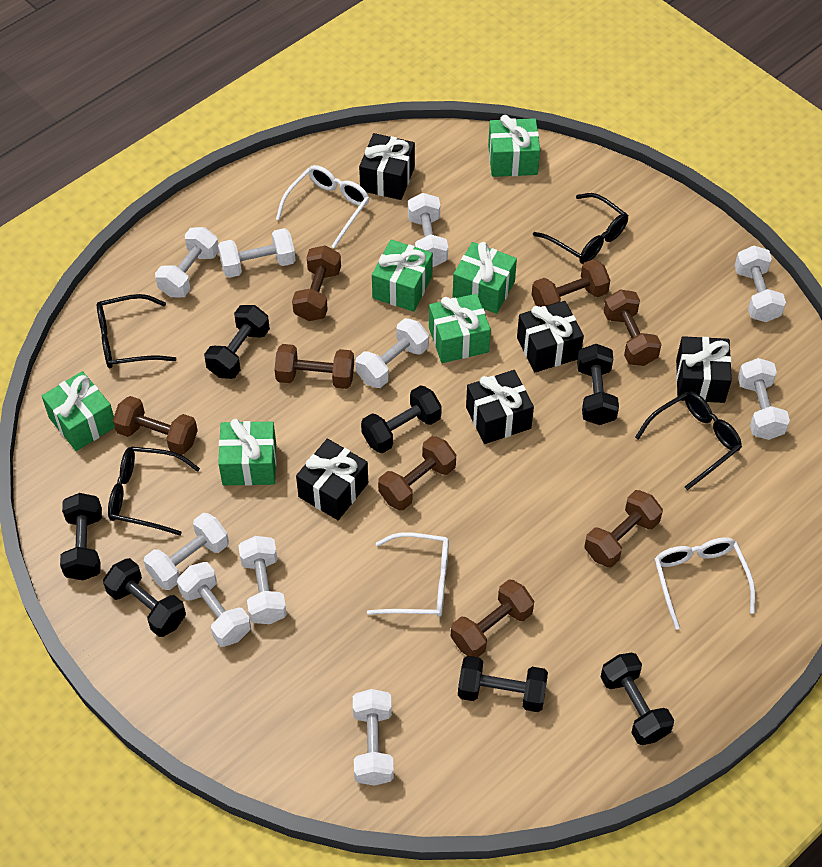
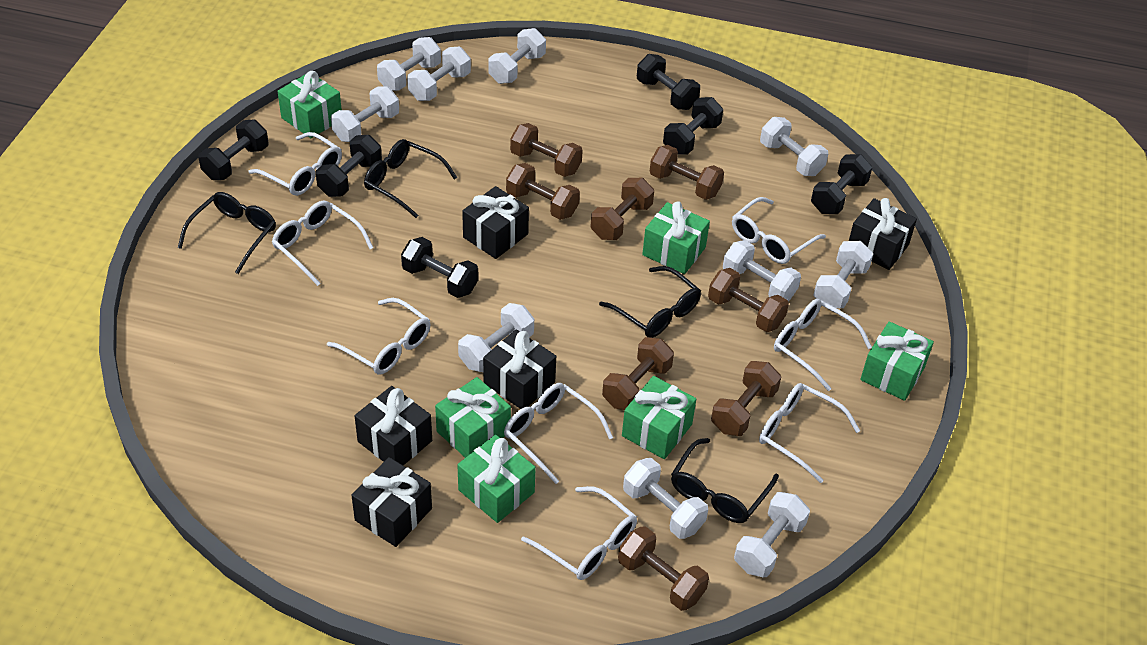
black dumbbell: [60,493,102,580] [103,558,186,637] [204,305,270,379] [361,385,442,453] [458,656,548,712] [577,344,619,425] [601,653,674,745] = 7 -> [198,119,269,180] [316,135,382,197] [401,237,478,298] [637,54,700,110] [663,97,723,154] [811,154,872,214] = 6
white glasses: [276,165,370,249] [367,532,449,617] [655,537,755,630] = 3 -> [248,132,342,196] [272,200,373,286] [327,298,430,375] [504,383,613,484] [521,486,637,580] [732,197,826,264] [759,383,860,483] [774,299,872,391] = 8

